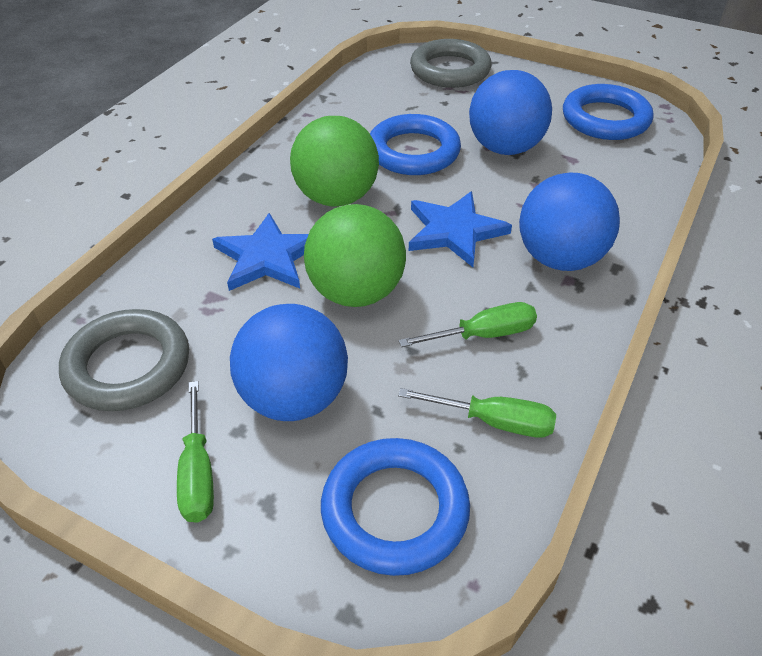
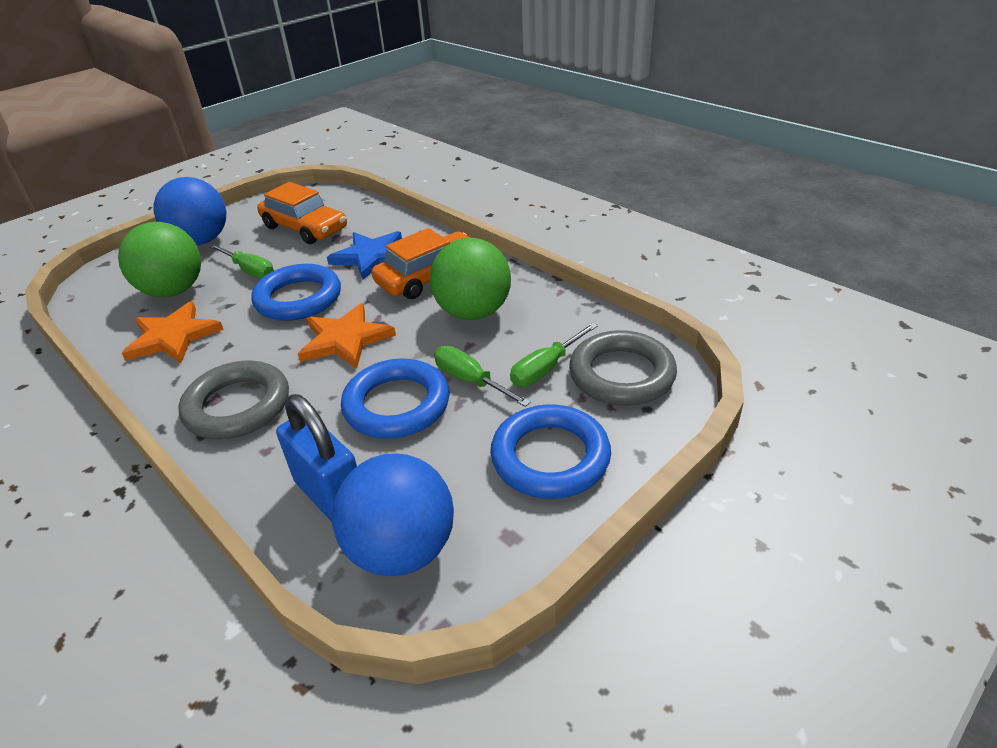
blue ball: [230,304,348,421] [469,70,552,155] [519,173,620,271] = 3 -> [154,177,226,245] [332,453,454,576] = 2
blue padlock: none = 0 -> [276,394,357,522] = 1
blue star: [212,213,309,291] [409,191,512,267] = 2 -> [327,231,402,280] = 1
orange car: none = 0 -> [257,182,347,244] [372,228,470,299] = 2
orange star: none = 0 -> [122,301,224,363] [298,303,396,369] = 2

